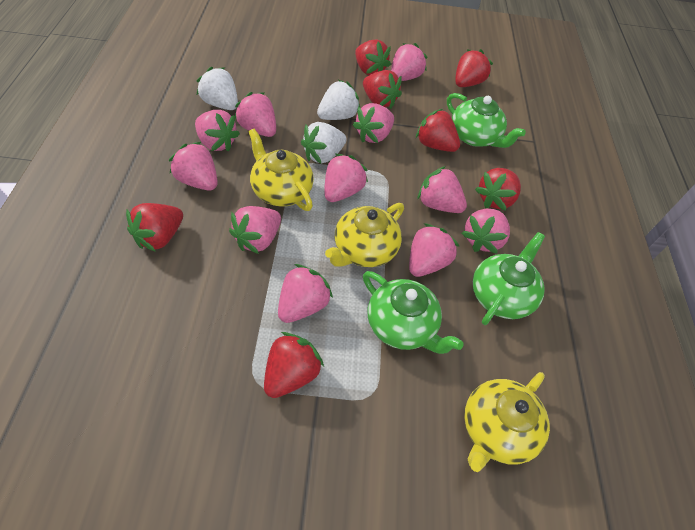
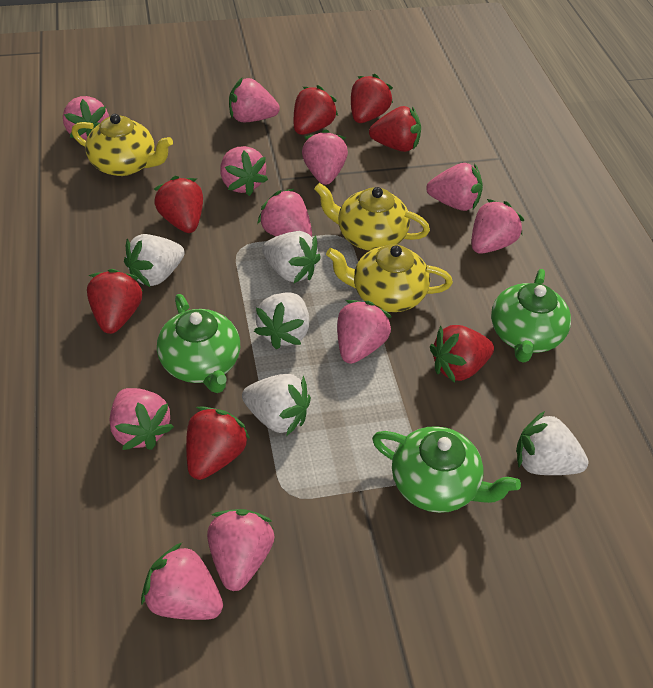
white strawberry: [197,67,238,110] [301,122,347,164] [317,80,360,120] = 3 -> [124,234,185,287] [242,374,311,436] [254,292,309,349] [262,231,321,283] [516,411,588,475] = 5

